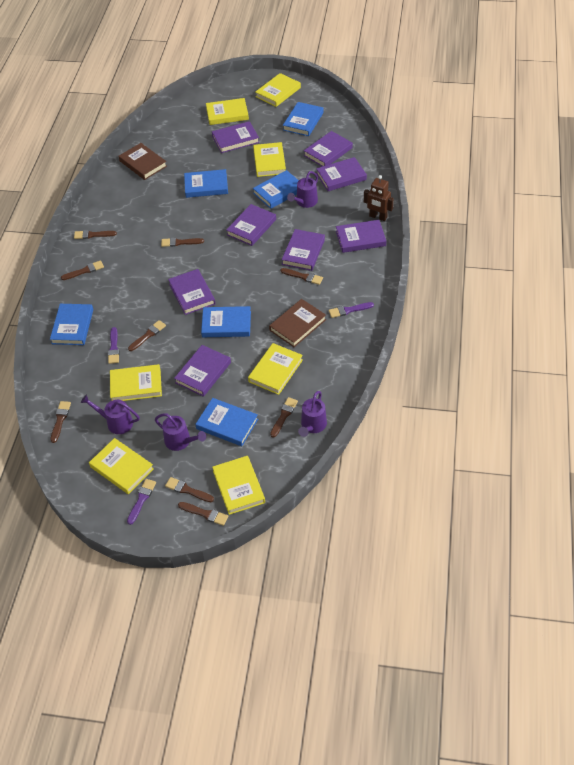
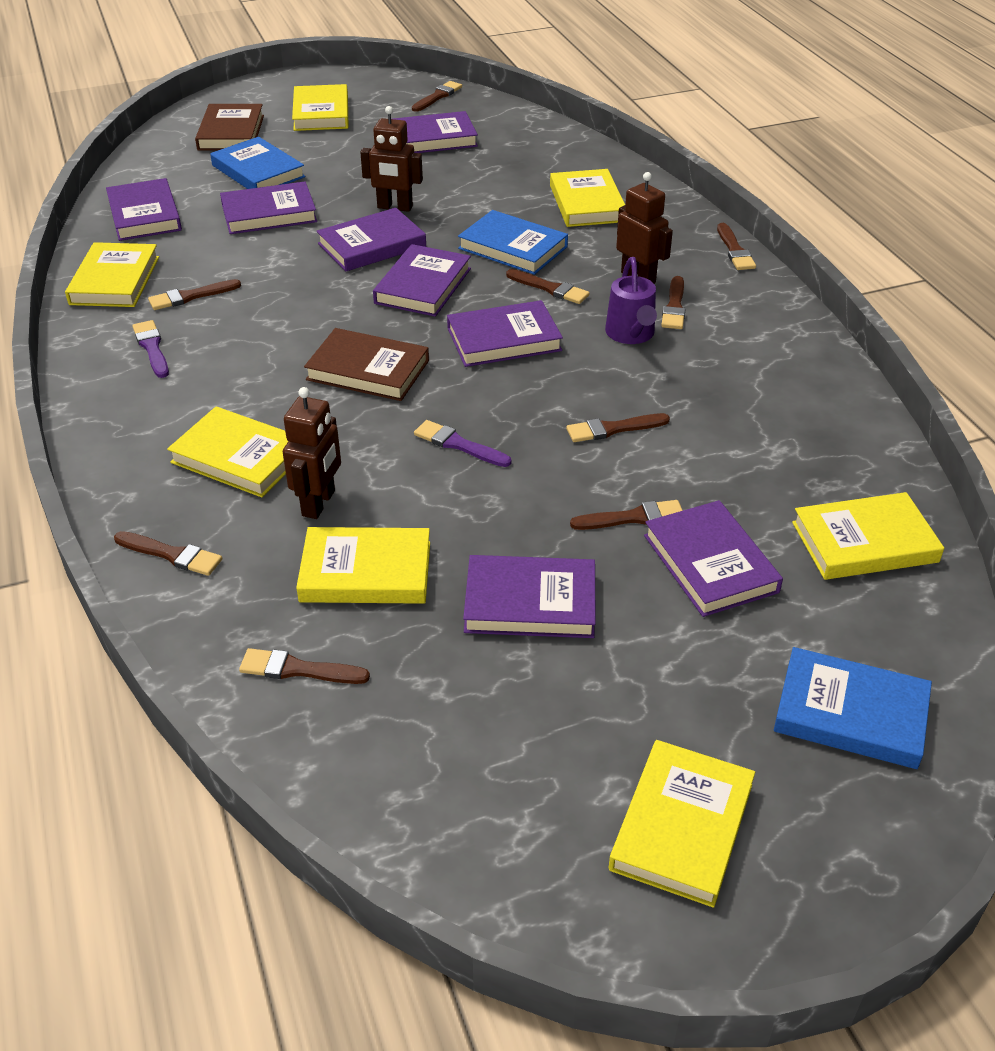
blue book: [50,304,93,345] [184,169,228,198] [196,398,258,446] [201,306,251,337] [253,170,299,209] [283,102,324,136] = 6 -> [210,137,306,189] [458,210,568,275] [774,647,932,769] = 3
brown robot: [364,175,394,221] = 1 -> [283,387,341,519] [360,106,423,212] [616,172,673,284] = 3
purple brush: [108,327,119,364] [127,479,156,525] [329,302,374,318] = 3 -> [132,320,169,378] [414,420,511,467] = 2
purple watering can: [81,395,140,434] [155,413,206,451] [287,171,318,208] [298,391,327,437] = 4 -> [605,257,657,344] = 1

